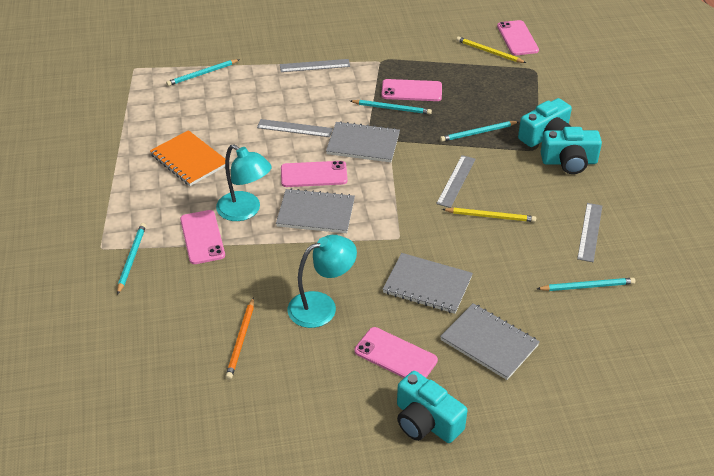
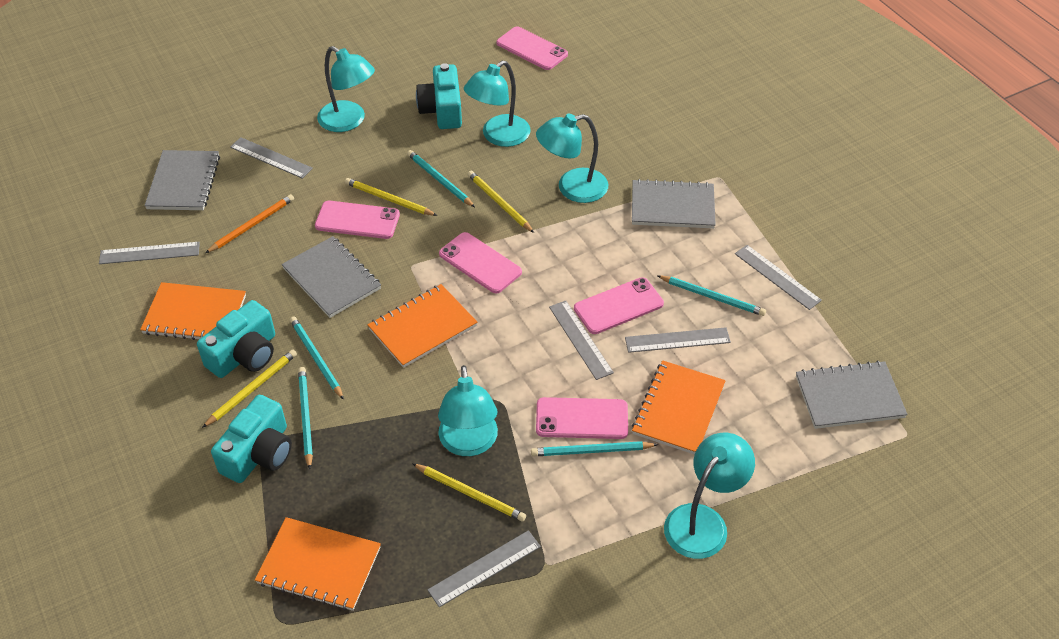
grey ruler: [257,119,333,137] [280,59,350,72] [436,155,475,208] [577,203,602,262] = 4 -> [99,242,200,264] [230,137,313,179] [428,530,541,607] [549,301,614,380] [625,327,731,353] [735,245,822,310] = 6
orange notebook: [150,130,225,186] = 1 -> [140,282,246,340] [255,517,381,611] [368,284,477,368] [632,360,726,455] = 4
turquoise lamp: [216,144,272,221] [288,235,357,328] = 2 -> [317,46,375,132] [438,365,498,456] [464,61,531,147] [536,114,608,203] [664,433,755,559] = 5
yellow pencil: [442,208,536,222] [456,37,526,63] = 2 -> [202,350,297,428] [345,178,437,216] [412,463,526,522] [467,171,534,233] = 4

